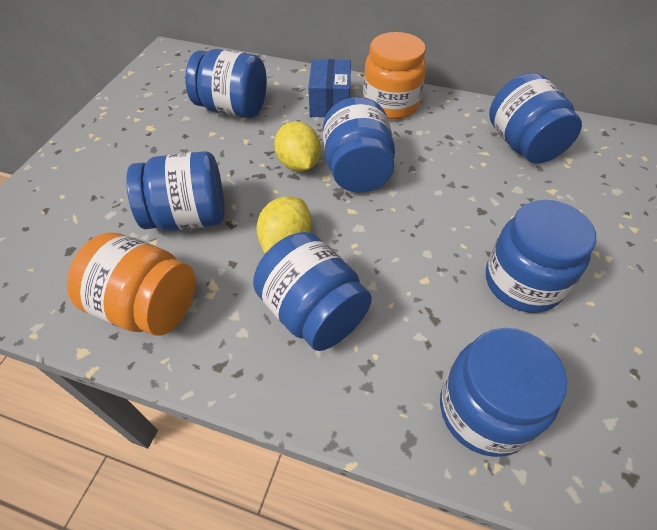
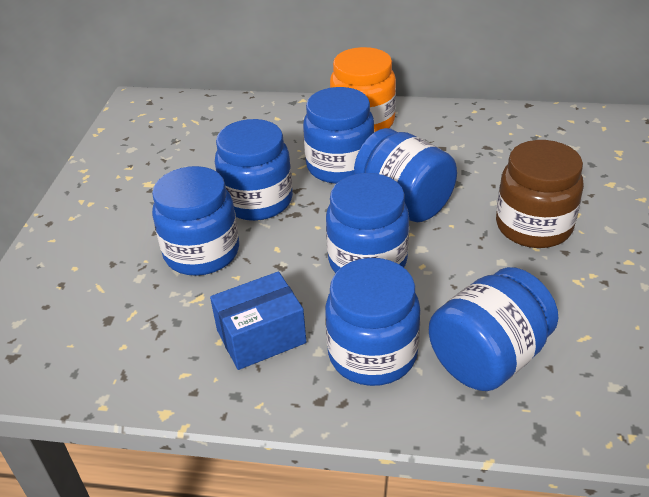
brown jar: none = 0 -> [496,140,584,248] = 1
orange jar: [67,232,196,336] [363,32,426,119] = 2 -> [330,47,396,132] = 1
yellow lemon: [256,196,311,254] [274,121,321,172] = 2 -> none = 0

